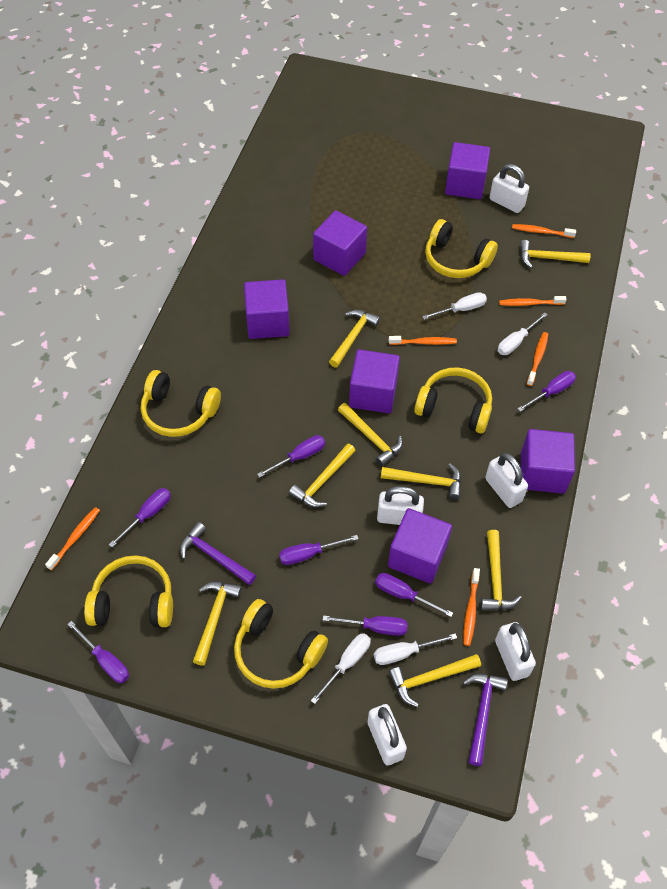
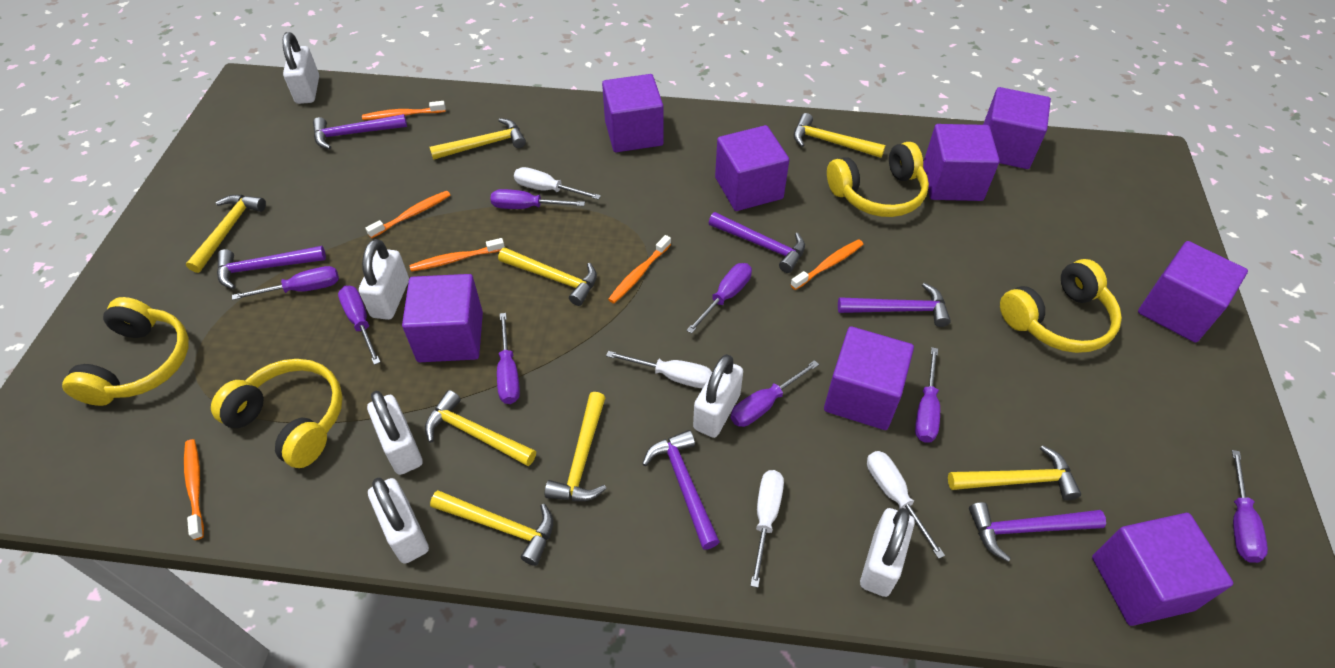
purple cube: [244,279,290,339] [313,210,367,276] [349,349,400,413] [388,508,452,584] [445,142,490,199] [521,429,575,494] = 6 -> [402,274,483,362] [602,74,664,152] [715,125,789,211] [824,326,914,430] [923,124,1000,201] [983,87,1051,169] [1092,513,1233,626] [1138,241,1248,343] = 8
purple hammer: [180,522,256,585] [463,673,508,766] = 2 -> [217,246,326,289] [313,114,407,149] [642,430,720,550] [709,212,805,273] [838,283,951,327] [969,502,1106,562] = 6
purple screwdriver: [67,621,129,683] [109,488,171,547] [257,435,325,478] [279,535,359,565] [323,615,408,636] [375,573,453,617] [517,371,576,412] = 7 -> [232,266,339,300] [338,286,380,365] [490,189,585,209] [497,313,520,404] [686,263,752,334] [730,360,819,427] [915,347,940,443] [1232,450,1268,563] = 8
white padlock: [368,704,407,765] [377,486,424,525] [485,453,528,508] [489,164,529,213] [495,622,536,681] = 5 -> [282,32,319,104] [359,239,409,320] [367,391,423,475] [368,478,429,564] [693,354,743,438] [860,508,915,597] = 6
yellow headphones: [84,555,173,627] [141,370,221,437] [234,599,328,689] [414,367,492,434] [425,219,498,278] = 5 -> [62,297,189,406] [211,359,343,468] [827,142,929,217] [1000,259,1122,353] = 4

